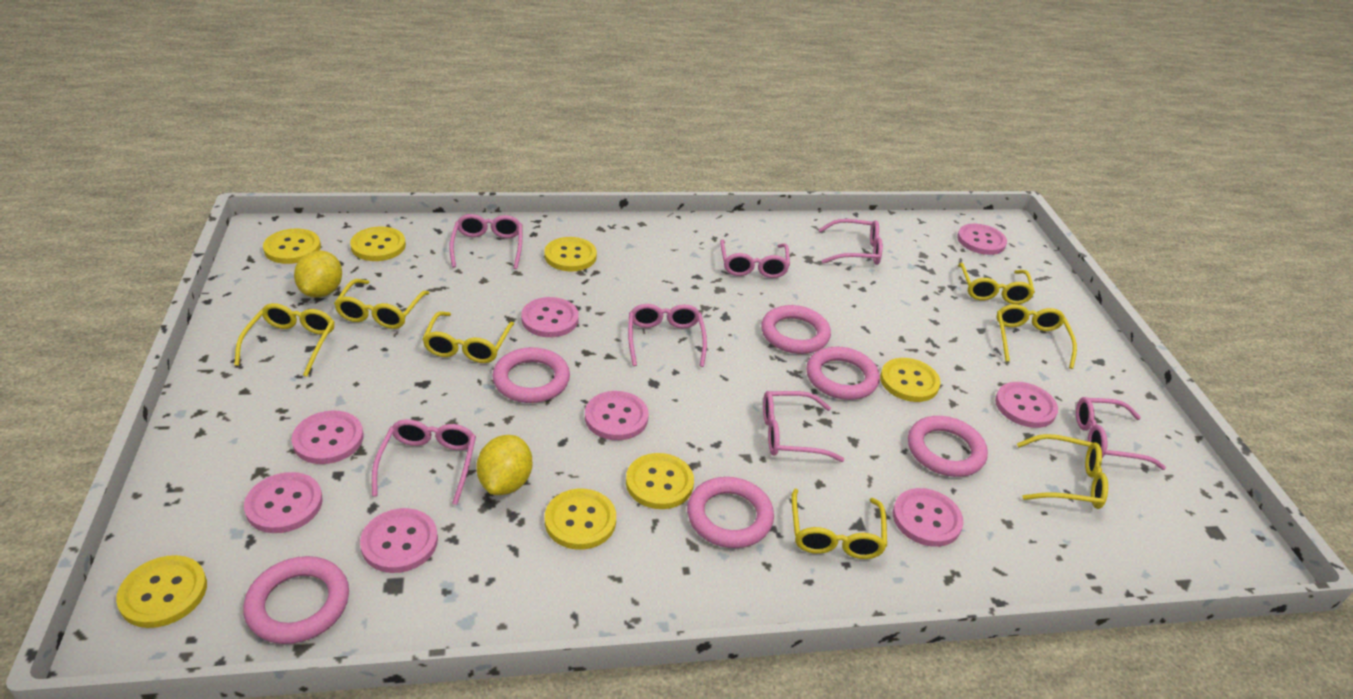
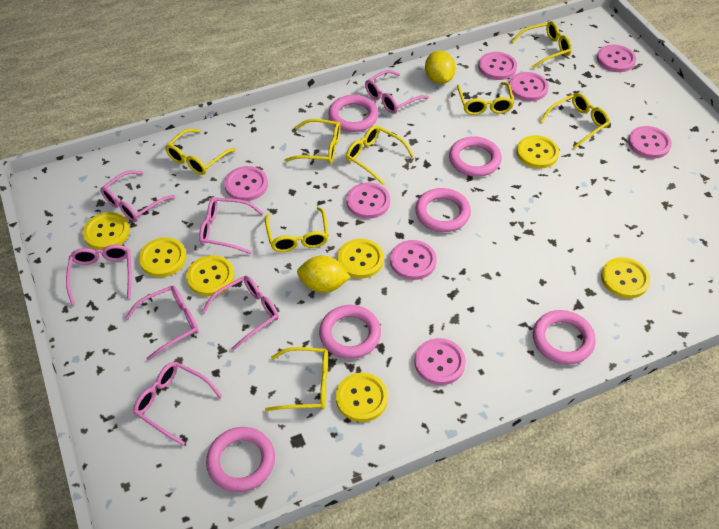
yellow glasses: [234,303,334,377] [334,279,429,329] [422,311,514,363] [791,489,887,559] [958,263,1035,304] [996,304,1077,369] [1017,434,1108,509] = 7 -> [165,129,236,175] [265,207,329,252] [265,347,328,411] [285,119,340,164] [346,125,414,185] [457,82,514,115] [511,21,572,68] [540,93,610,149] = 8

